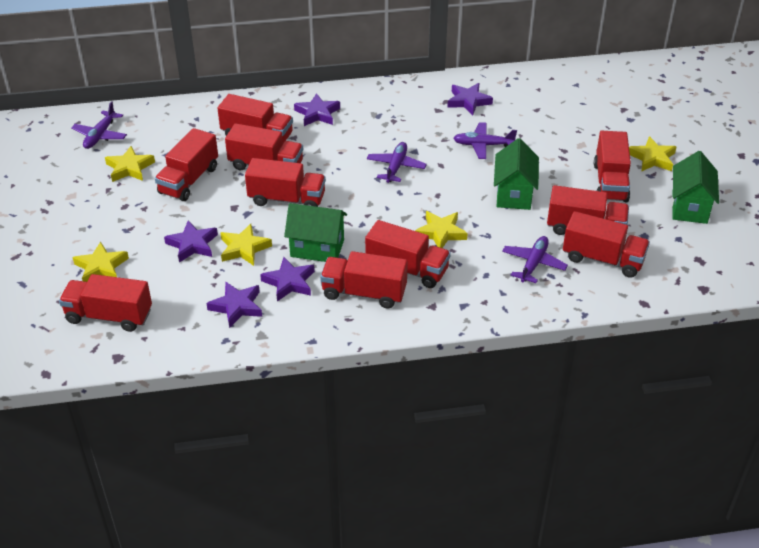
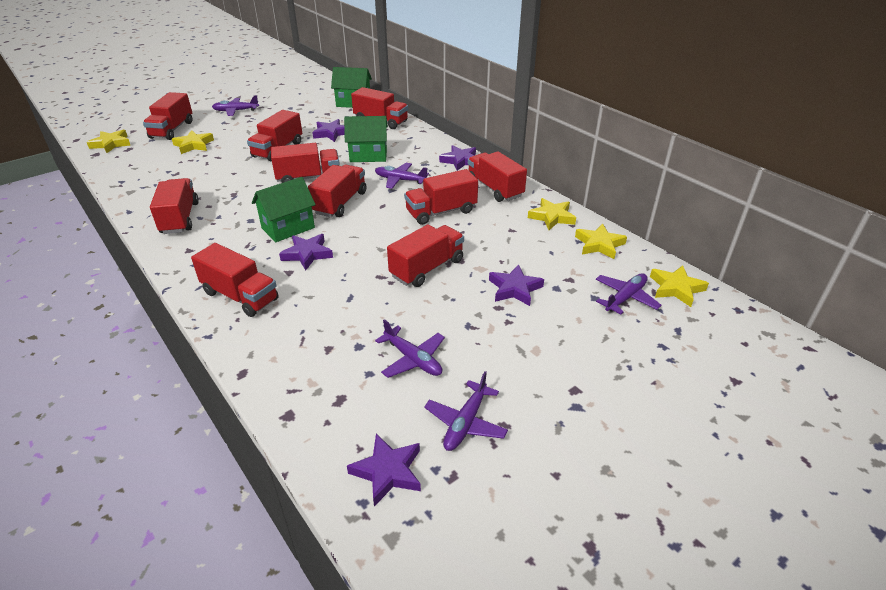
purple plane: [71,101,127,149] [367,142,427,183] [453,122,517,159] [502,236,568,283] = 4 -> [212,95,259,116] [375,163,429,189] [375,319,445,378] [424,371,508,451] [596,273,662,314] = 5

